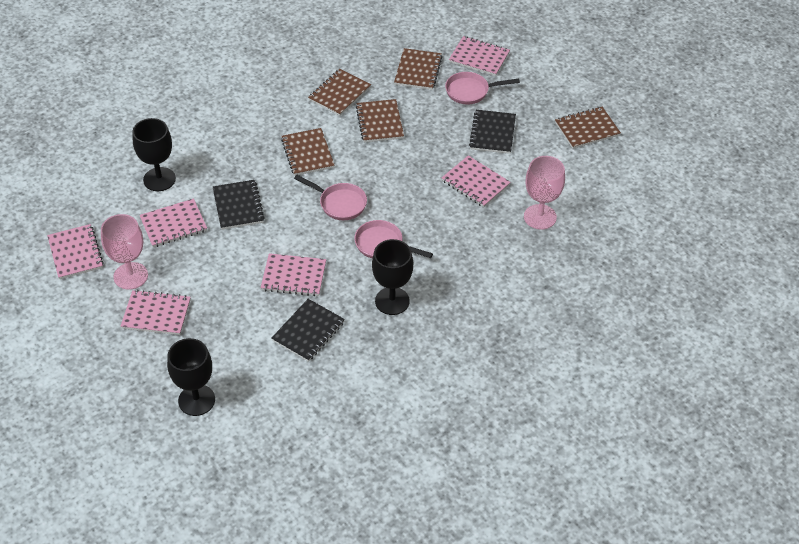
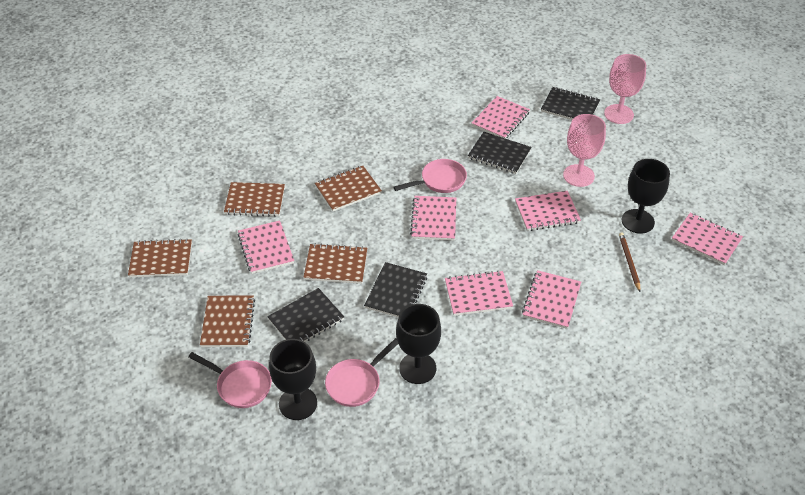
black notebook: [213,180,265,230] [271,299,345,362] [469,110,516,154] = 3 -> [267,288,344,342] [364,262,427,317] [468,132,532,174] [541,87,600,120] = 4
brown pencil: none = 0 -> [619,232,640,292] = 1
pink notebook: [47,224,104,279] [121,290,191,335] [140,199,207,247] [261,253,326,296] [442,155,511,207] [449,36,510,76] = 6 -> [237,221,294,274] [410,196,456,241] [445,271,513,316] [472,96,530,139] [515,191,581,231] [522,270,581,329] [672,213,743,265] = 7

